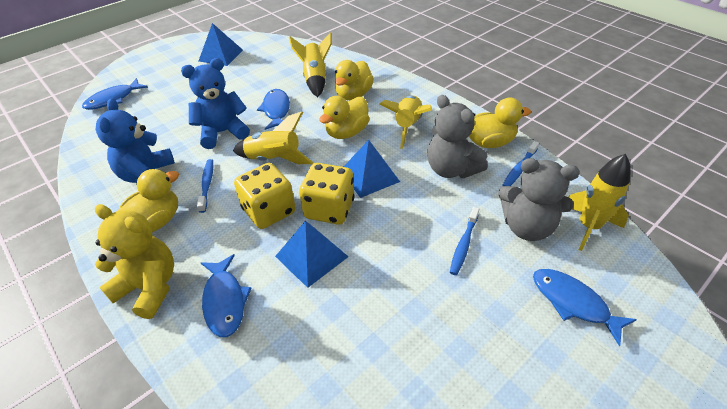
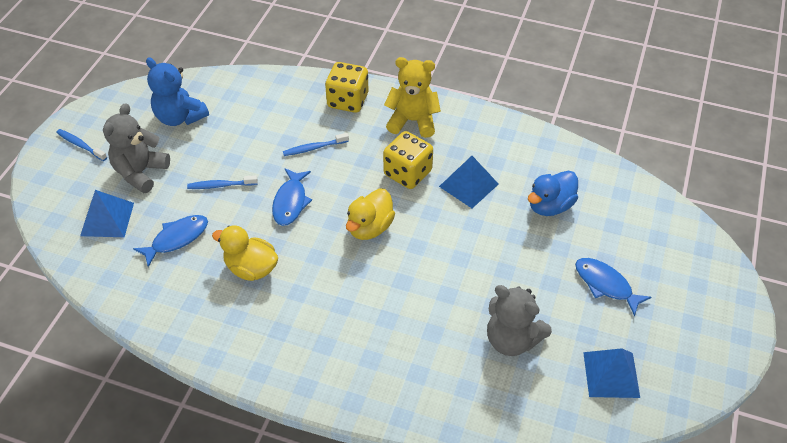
blue duck: none = 0 -> [528,170,578,216] = 1
blue fish: [82,78,148,110] [201,254,252,337] [257,89,290,130] [533,269,637,346] = 4 -> [133,215,208,267] [272,168,312,226] [575,258,652,316] = 3
blue teddy bear: [95,98,175,185] [181,58,250,149] = 2 -> [146,57,209,126] = 1
yellow duck: [116,169,179,232] [319,96,370,139] [335,60,374,100] [469,98,531,148] = 4 -> [212,225,278,281] [346,188,395,240] = 2
yellow rocket: [233,111,313,164] [289,32,332,97] [379,95,432,149] [568,154,631,251] = 4 -> none = 0

